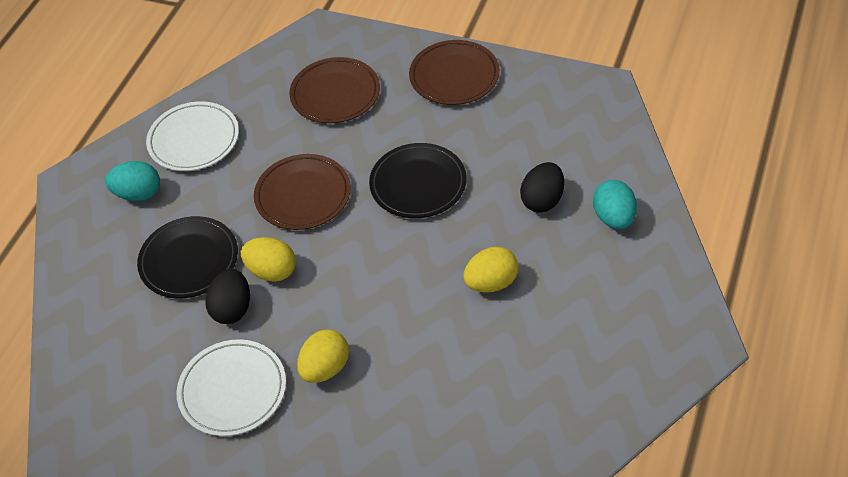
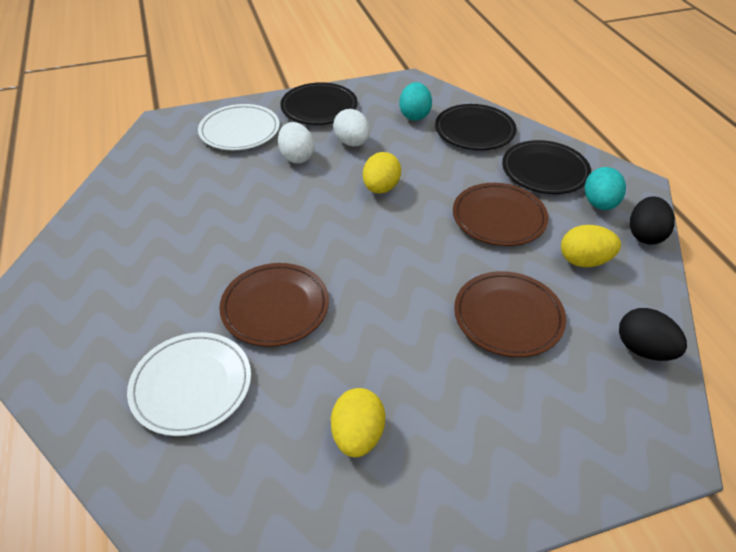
black plate: [137,216,238,298] [369,143,467,218] = 2 -> [280,82,358,125] [435,104,517,150] [502,140,591,194] = 3
white egg: none = 0 -> [278,122,315,164] [333,109,370,147] = 2

